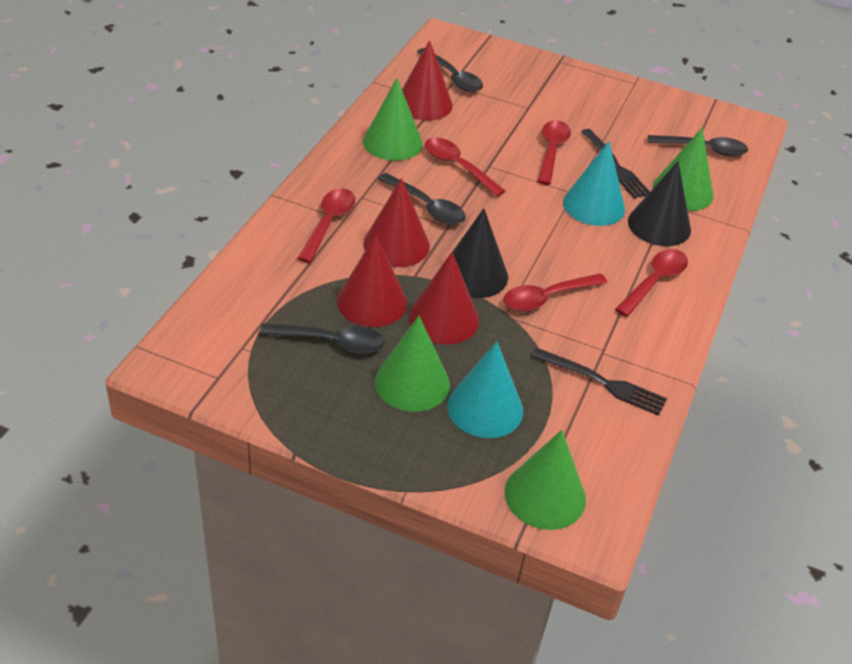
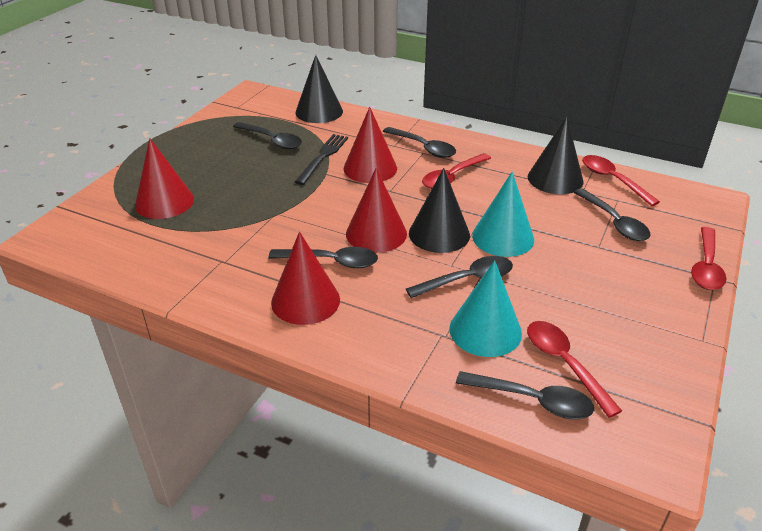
black cone: [452,208,508,298] [628,161,691,246] = 2 -> [295,55,343,123] [409,168,470,253] [528,117,584,194] = 3
black fork: [531,348,667,416] [581,129,650,199] = 2 -> [295,134,348,185] = 1
black spoon: [259,323,385,354] [378,173,466,225] [417,48,483,92] [648,135,748,157] = 4 -> [233,122,302,149] [269,247,378,268] [383,127,456,158] [406,256,513,298] [456,371,594,419] [574,189,650,241] = 6
green cone: [363,78,423,161] [375,316,450,412] [505,430,586,530] [653,128,713,211] = 4 -> none = 0
red spoon: [297,188,355,263] [425,137,506,197] [503,273,608,312] [537,120,571,185] [615,249,688,317] = 5 -> [422,153,491,189] [527,321,622,418] [582,155,660,206] [691,227,726,290] = 4

